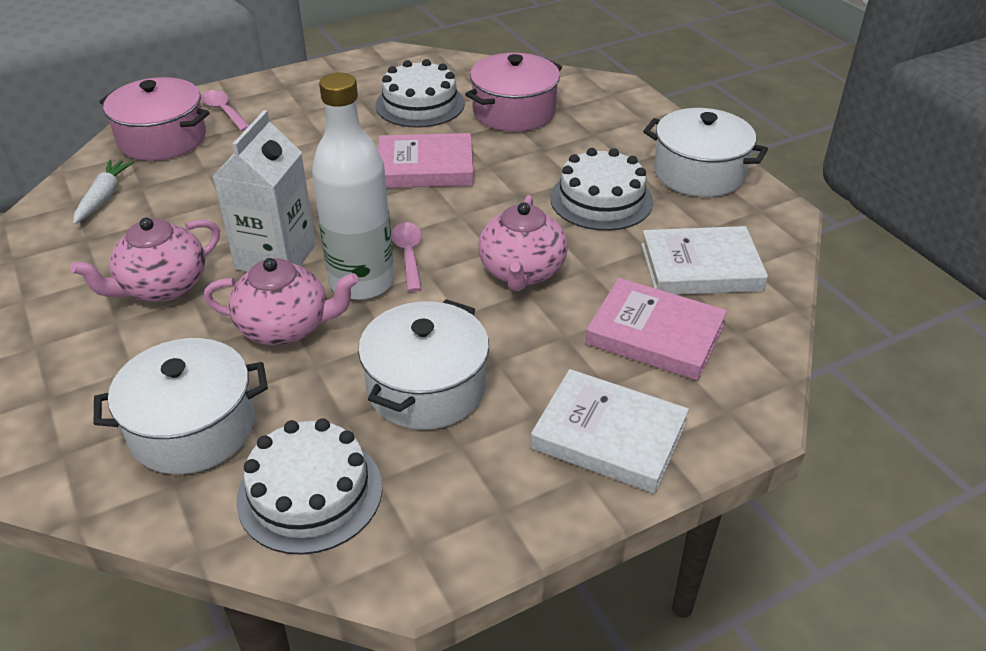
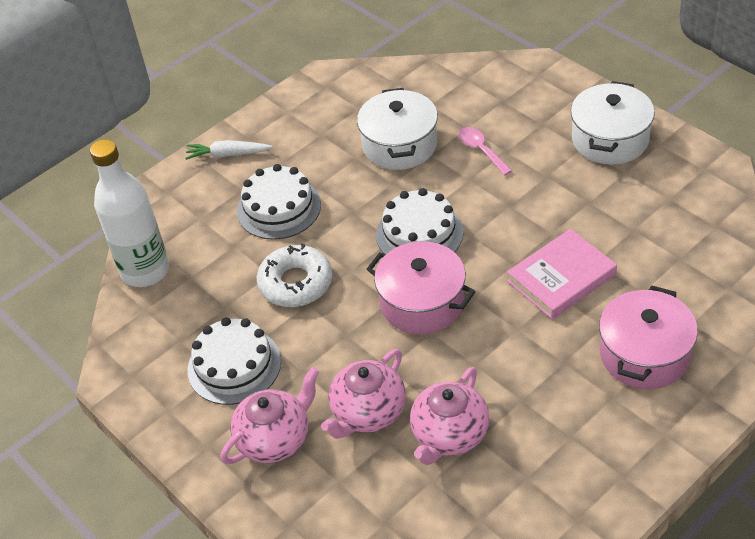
pink book: [378,133,474,188] [586,278,727,380] = 2 -> [507,229,617,320] = 1
pink spoon: [201,90,250,131] [391,222,422,292] = 2 -> [459,127,512,176] = 1
white book: [531,369,689,493] [641,226,768,295] = 2 -> none = 0
white carton: [212,110,316,272] = 1 -> none = 0
white donut: none = 0 -> [257,243,332,307] = 1
white pot: [94,338,268,474] [358,299,489,430] [643,108,768,197] = 3 -> [357,88,438,170] [571,81,655,165] = 2

